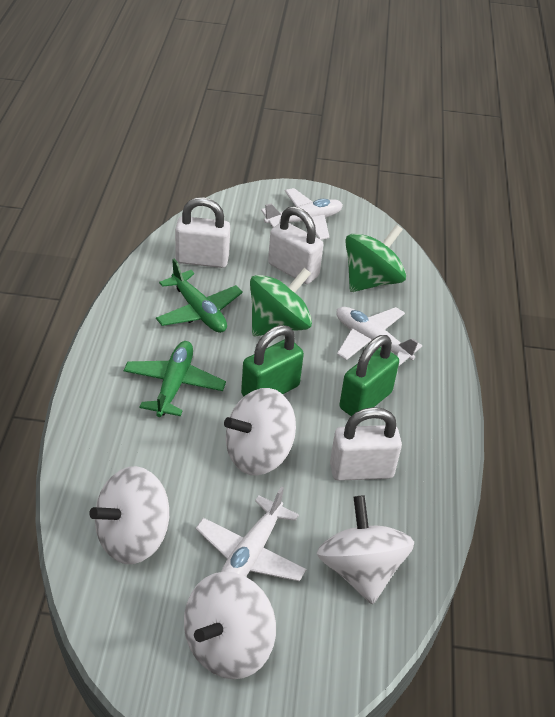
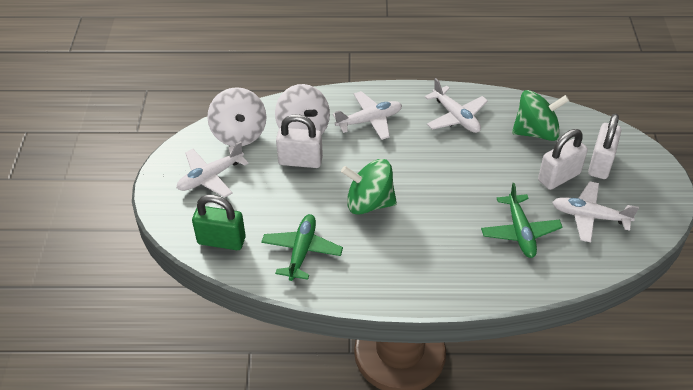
green padlock: [241,325,304,397] [339,335,399,416] = 2 -> [192,195,246,250] = 1
white plane: [196,486,307,581] [261,188,343,240] [336,307,422,366] = 3 -> [177,141,249,198] [333,91,402,140] [425,78,488,133] [552,181,639,242] = 4
white spinning top: [89,466,169,564] [184,572,276,679] [224,388,296,476] [317,495,414,604] = 4 -> [207,87,266,146] [275,84,330,134] = 2

